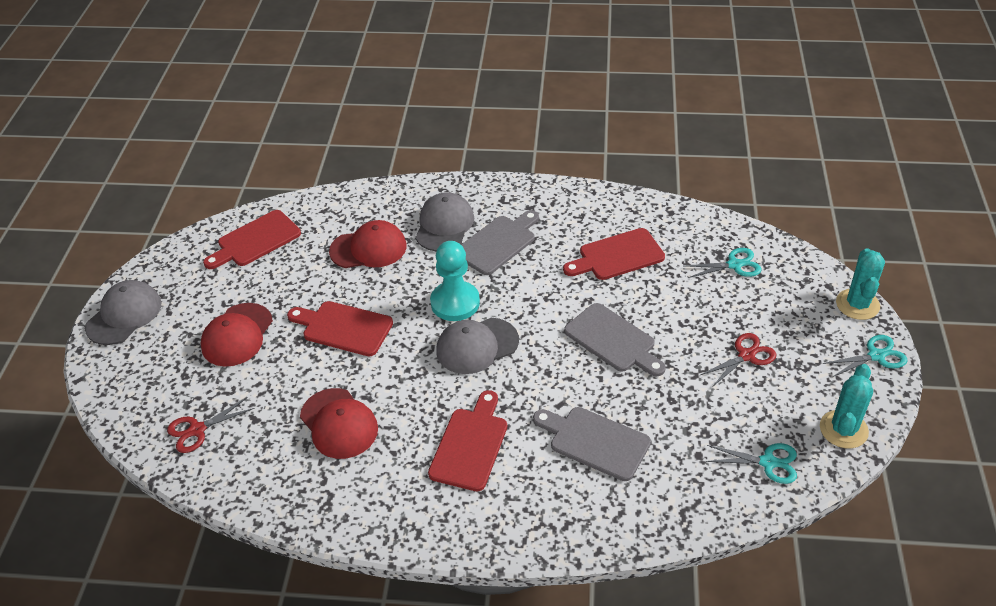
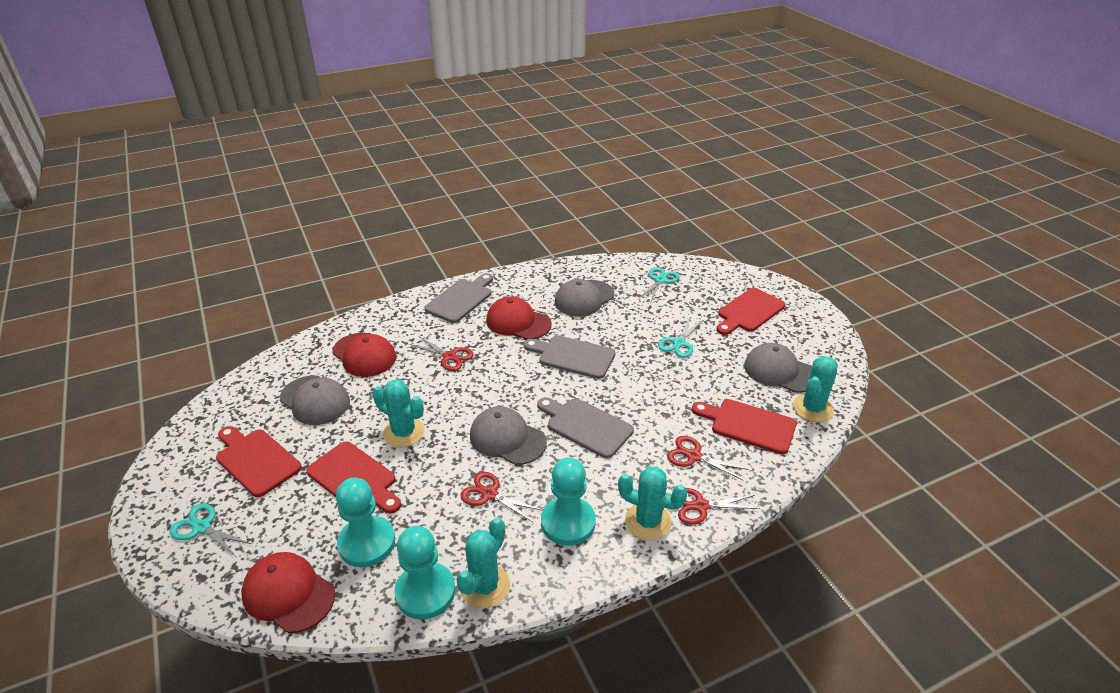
grey cap: [85,280,161,345] [415,192,474,251] [436,318,519,374] = 3 -> [280,375,350,425] [470,406,547,465] [555,279,615,317] [744,343,812,393] = 4
red scissors: [167,397,255,453] [701,333,776,387] = 2 -> [409,336,474,371] [460,472,543,522] [667,436,749,481] [678,488,760,524] = 4
turquoise cactus: [820,364,873,448] [836,248,885,320] = 2 -> [373,379,425,448] [456,518,510,608] [618,466,688,540] [793,356,838,422] = 4
turquoise pawn: [430,241,480,321] = 1 -> [336,478,395,567] [394,526,455,620] [541,457,596,546] = 3

